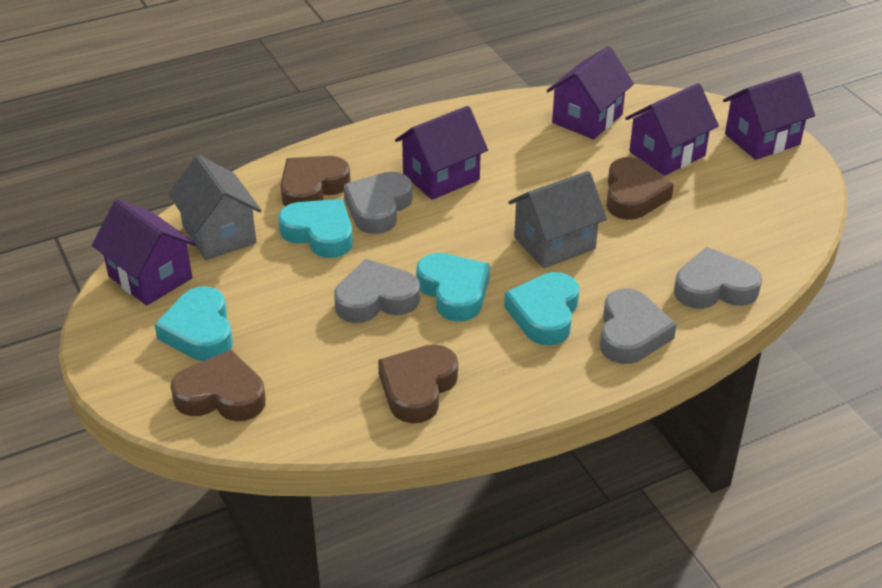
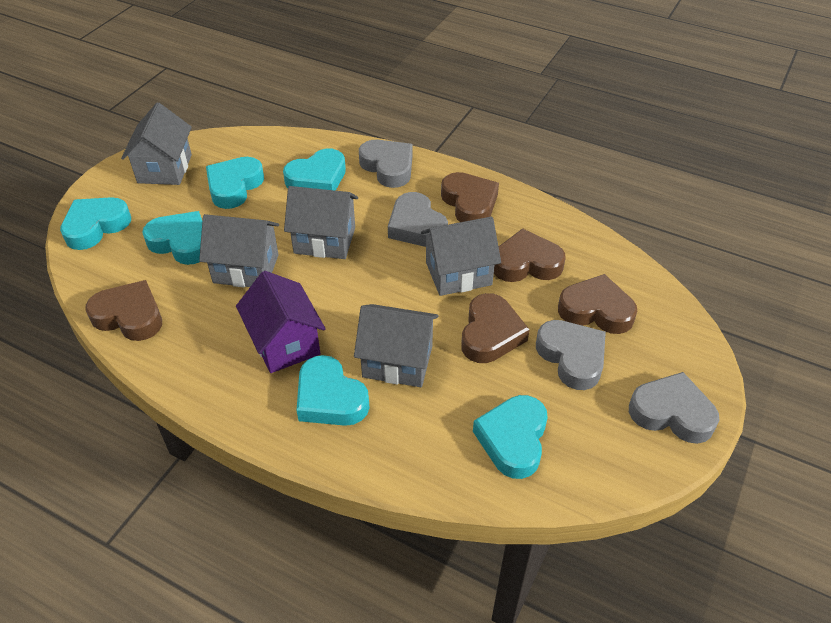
brown heart: [171,350,266,421] [280,156,351,206] [378,345,458,423] [606,157,674,220] = 4 -> [85,280,162,341] [441,172,499,222] [461,293,530,363] [494,228,565,282] [558,274,637,334] = 5
grey house: [169,155,262,260] [508,171,607,268] = 2 -> [121,103,192,185] [199,214,279,287] [284,186,358,259] [354,304,439,387] [421,216,501,296] = 5
purple house: [92,199,196,306] [395,106,488,200] [546,46,634,140] [625,83,719,176] [723,72,815,160] = 5 -> [236,271,326,373] = 1
turquoise heart: [154,286,233,361] [278,199,353,258] [416,253,490,321] [504,272,579,345] = 4 -> [60,197,131,250] [142,211,202,265] [206,157,264,209] [283,148,346,191] [297,355,369,426] [473,395,548,479] = 6

